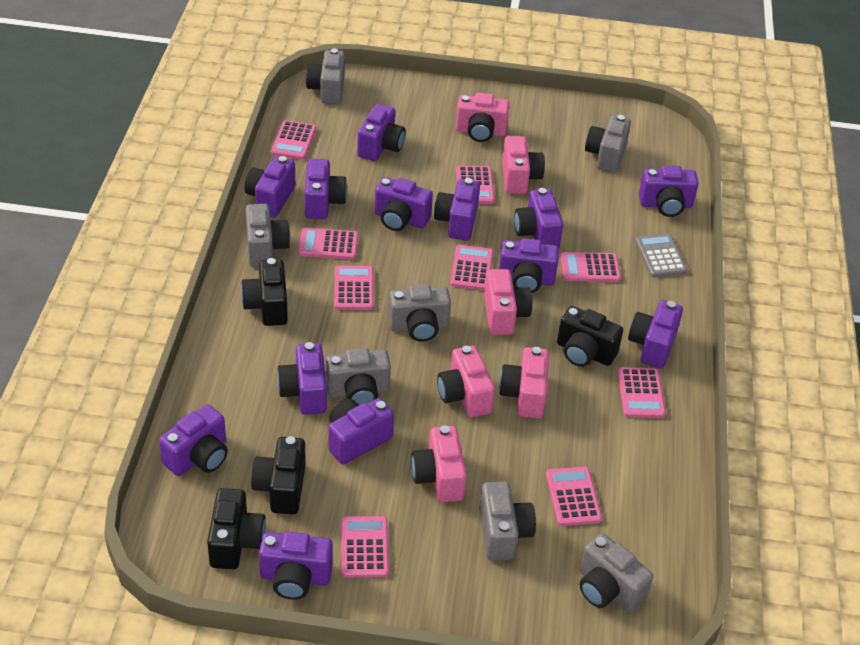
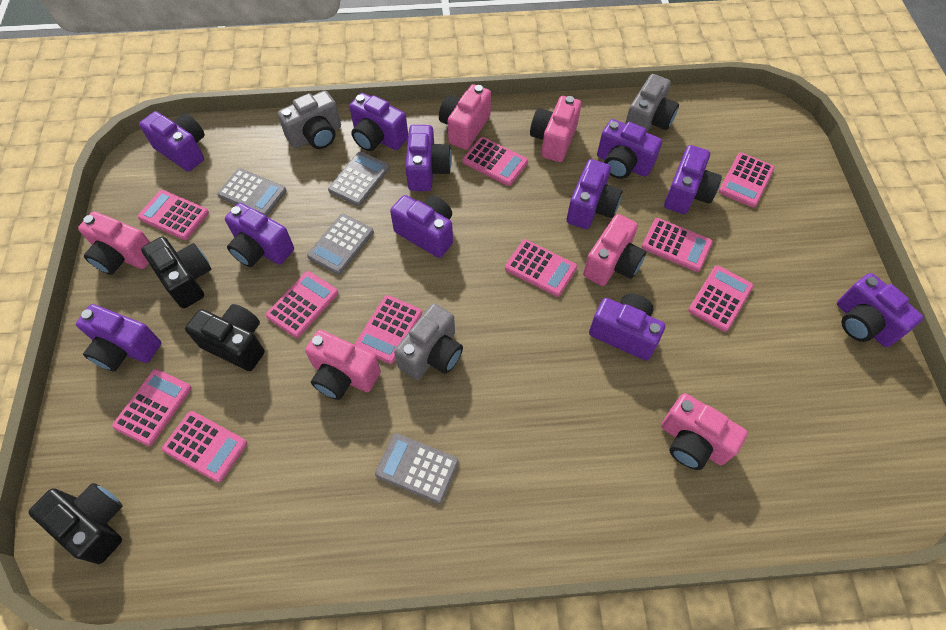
black camera: [207,488,266,569] [241,258,288,326] [251,436,306,514] [557,306,623,367] = 4 -> [29,483,122,564] [141,237,211,308] [185,304,265,371] = 3
grey calculator: [635,233,687,277] = 1 -> [217,168,287,217] [307,214,374,275] [328,151,390,206] [375,433,459,504] = 4
grey camera: [246,204,290,267] [306,48,345,104] [326,348,391,405] [388,284,451,342] [479,481,536,561] [579,533,653,612] [585,115,631,173] = 7 -> [277,91,341,149] [394,303,463,380] [625,74,679,132] = 3
pink calculator: [271,120,316,160] [298,228,358,260] [334,265,374,310] [341,516,389,577] [450,245,493,291] [456,166,495,204] [546,467,602,526] [560,252,621,282] [617,367,666,418] = 9 -> [112,369,192,446] [137,190,209,240] [162,411,247,483] [266,271,338,338] [355,295,422,364] [462,137,528,186] [505,239,577,297] [642,218,713,272] [688,266,753,332] [719,153,775,207] = 10
purple camera: [159,404,228,476] [245,156,295,218] [259,532,333,600] [277,342,327,415] [305,159,347,219] [328,398,394,465] [357,104,406,161] [375,177,433,231] [434,178,480,241] [499,238,559,293] [514,188,563,248] [628,300,683,369] [639,165,699,217] = 13 -> [76,304,161,372] [139,111,205,172] [225,203,294,267] [349,93,408,151] [390,195,453,258] [405,125,452,191] [567,159,622,229] [589,294,665,360] [597,119,662,179] [664,145,722,214] [837,273,923,347] = 11

